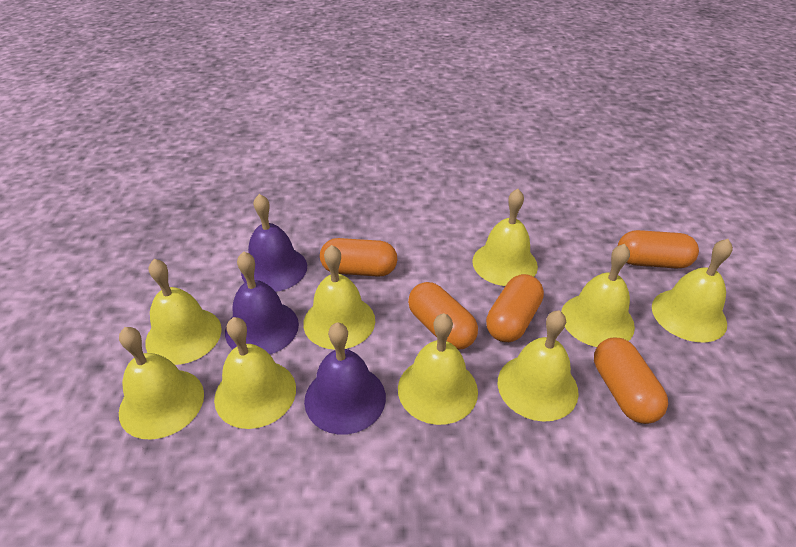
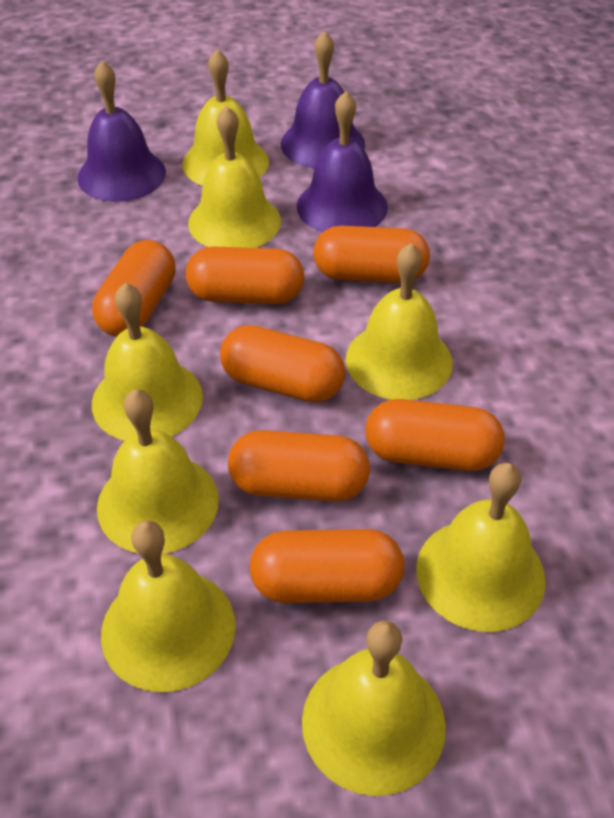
orange capsule: [320,238,397,277] [408,282,478,350] [486,274,544,342] [594,337,668,424] [618,230,699,269] = 5 -> [92,240,176,337] [186,246,305,304] [220,325,345,402] [228,430,370,502] [249,529,404,603] [313,226,430,283] [365,399,505,471] = 7
yellow bell: [119,327,204,440] [145,259,222,365] [214,317,296,429] [303,245,375,350] [398,313,478,425] [473,189,538,286] [498,310,579,422] [561,244,635,347] [652,239,733,342] = 9 -> [92,283,203,441] [97,389,219,554] [101,521,236,692] [182,49,269,186] [188,106,281,248] [302,621,446,796] [346,243,453,400] [416,463,546,632] = 8

